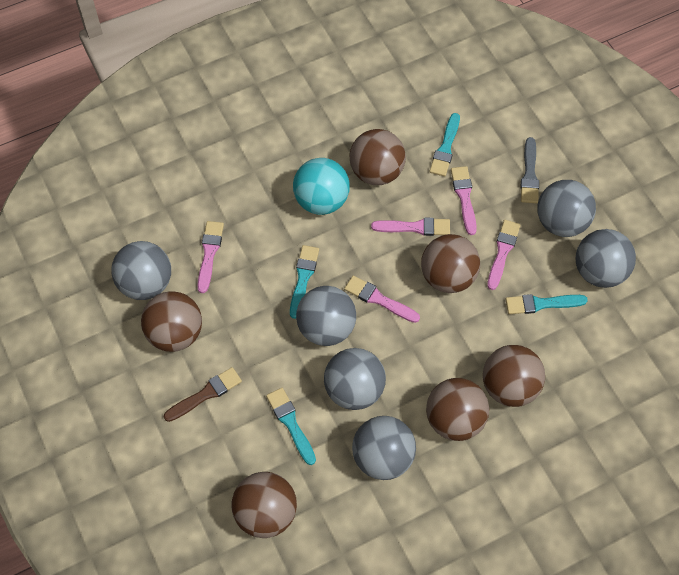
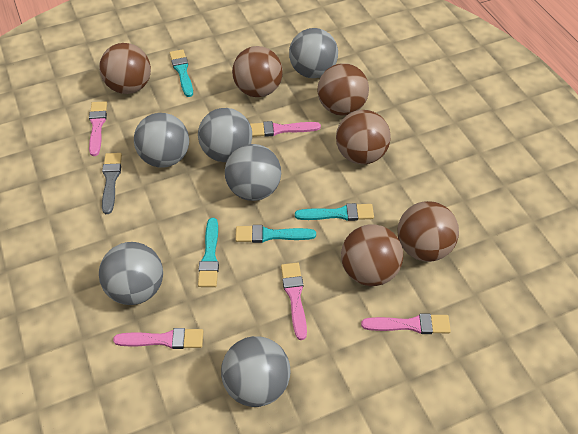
brown brush: [164,367,242,422] = 1 -> none = 0
turquoise ball: [293,158,350,215] = 1 -> none = 0

